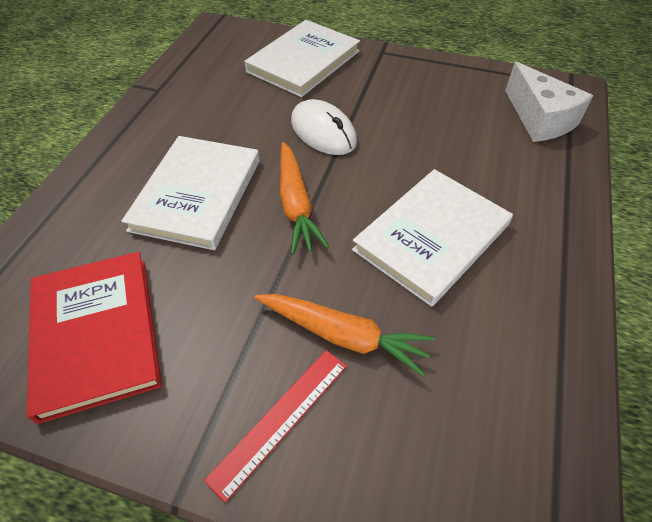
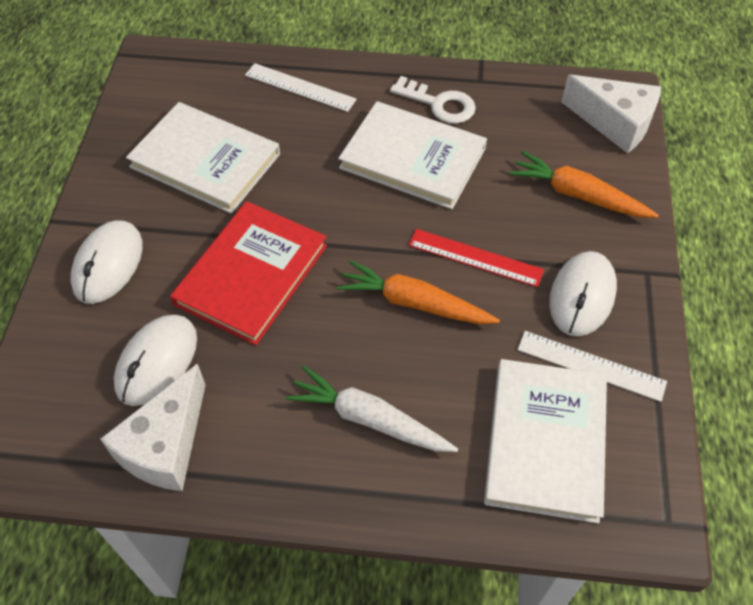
white carrot: none = 0 -> [285,366,458,452] = 1
white cheese: [505,62,593,142] = 1 -> [100,363,205,491] [561,74,661,153] = 2
white key: none = 0 -> [390,76,476,124] = 1
white mouse: [291,99,357,155] = 1 -> [71,220,143,304] [114,315,197,406] [549,251,617,337] = 3
white ruler: none = 0 -> [245,63,357,112] [517,331,667,402] = 2

